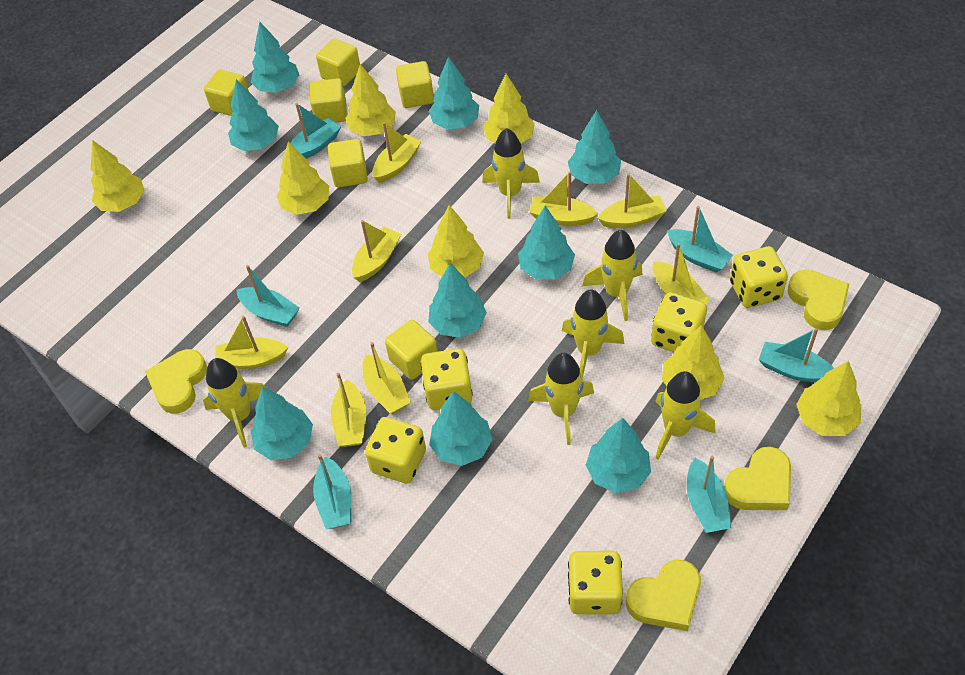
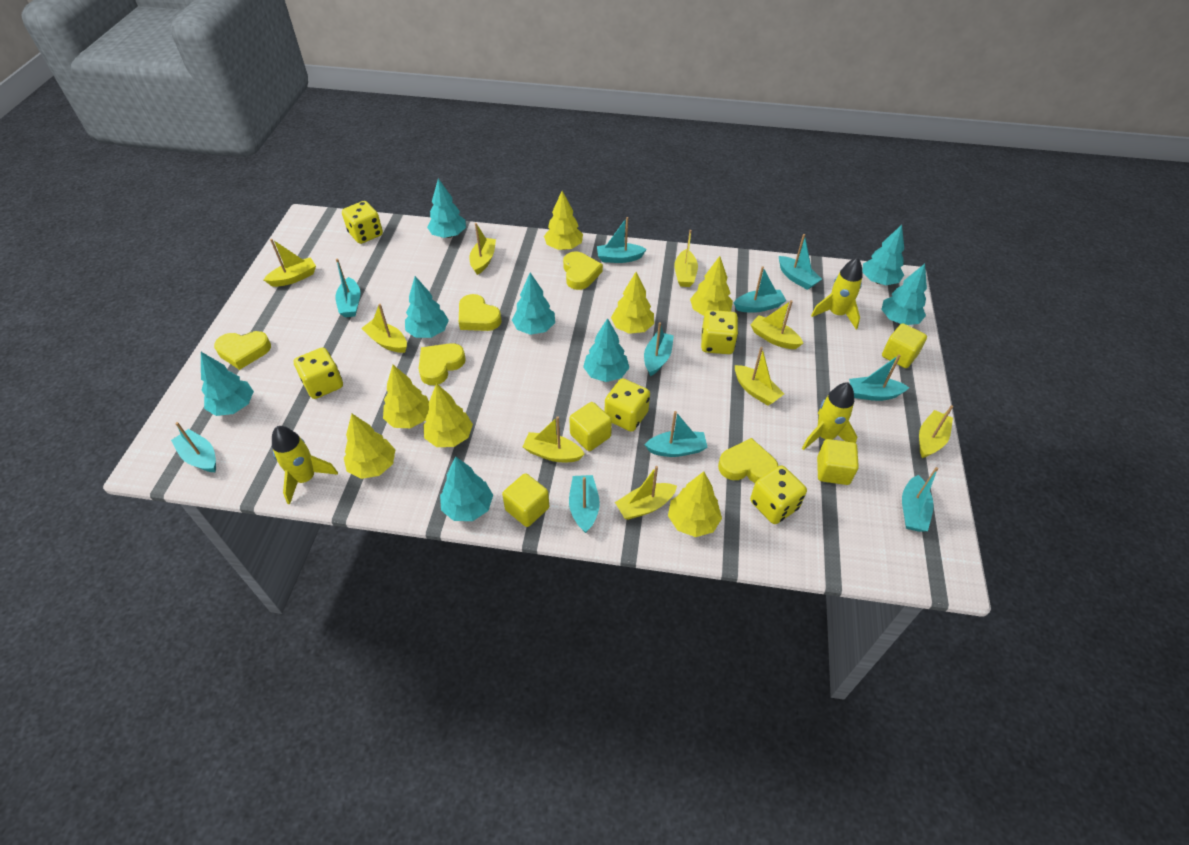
turquoise boat: [236,265,300,327] [290,103,341,159] [313,454,351,529] [667,206,733,273] [687,456,732,533] [759,328,834,382] = 6 -> [171,422,216,472] [335,259,360,318] [569,475,600,533] [597,217,647,263] [644,322,674,376] [645,411,708,457] [734,266,786,313] [779,234,822,290] [849,354,909,401] [902,467,938,532] = 10
turquoise tree: [228,79,279,151] [251,22,299,93] [251,387,313,460] [428,263,487,338] [429,56,479,130] [429,391,493,466] [518,205,575,280] [568,110,621,184] [586,418,651,493] = 9 -> [201,352,254,416] [405,276,449,338] [427,179,466,238] [440,457,493,521] [512,272,555,335] [583,318,629,382] [862,225,904,285] [881,264,927,325] = 8
yellow boat: [215,316,288,369] [331,373,366,447] [352,220,401,282] [362,342,411,414] [373,122,421,183] [529,171,598,226] [598,173,667,228] [653,243,710,304] = 8 -> [264,239,316,287] [361,304,407,353] [469,223,496,275] [523,416,585,462] [615,466,677,520] [674,230,698,287] [735,347,784,406] [750,300,803,349] [919,405,953,458] = 9
yellow cube: [204,70,249,116] [310,78,347,123] [316,39,360,87] [328,139,368,187] [385,320,438,380] [396,61,434,108] = 6 -> [502,473,549,527] [569,402,612,451] [817,439,859,485] [882,323,927,368] = 4
yellow heart: [145,349,207,414] [626,559,701,631] [724,447,791,510] [787,270,849,330] = 4 -> [214,331,271,370] [418,343,466,385] [459,294,502,331] [563,252,603,290] [718,438,778,483] = 5
yellow rocket: [203,358,267,447] [482,128,540,219] [528,353,594,445] [562,290,624,379] [582,230,643,321] [655,371,716,460] = 6 -> [272,426,338,505] [802,382,857,450] [811,258,863,329] = 3

